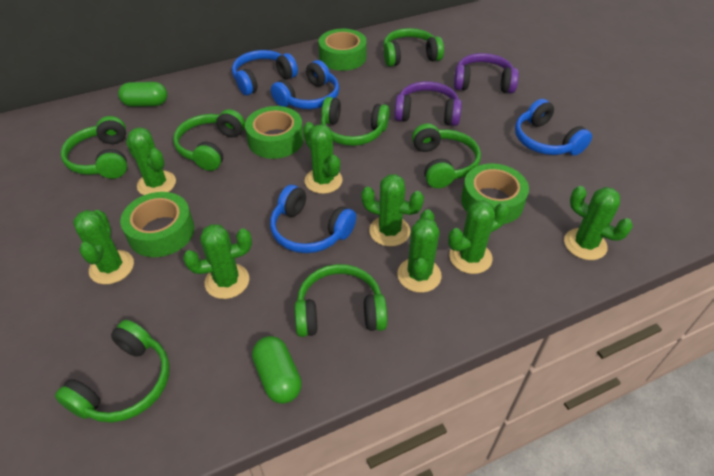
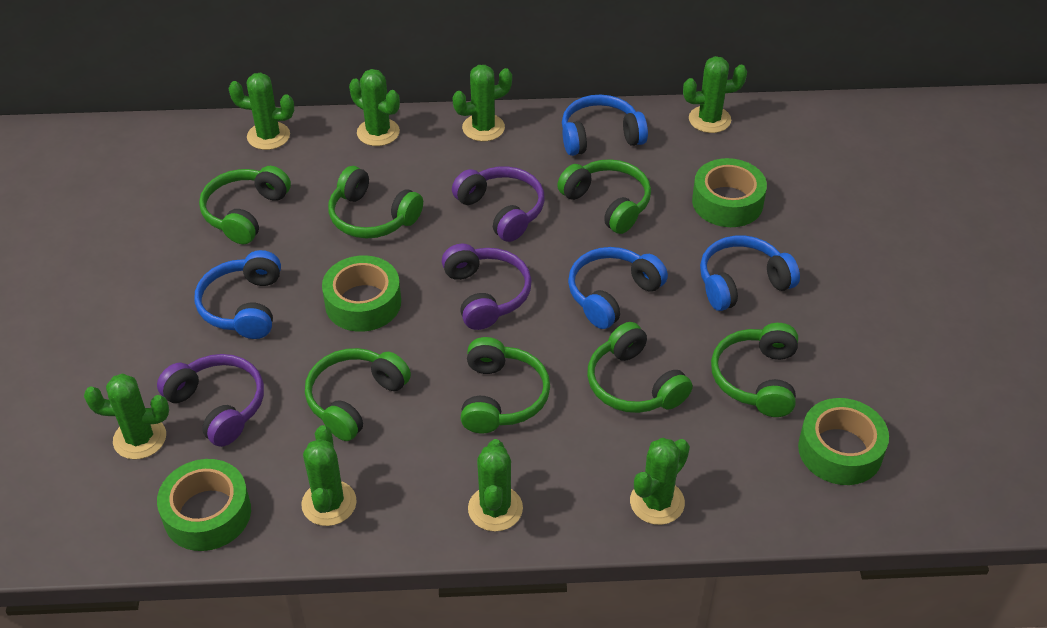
green capsule: [118,82,167,107] [252,336,302,404] = 2 -> none = 0
purple headphones: [395,81,462,126] [454,53,519,93] = 2 -> [157,354,264,447] [442,244,532,330] [452,166,545,242] = 3

